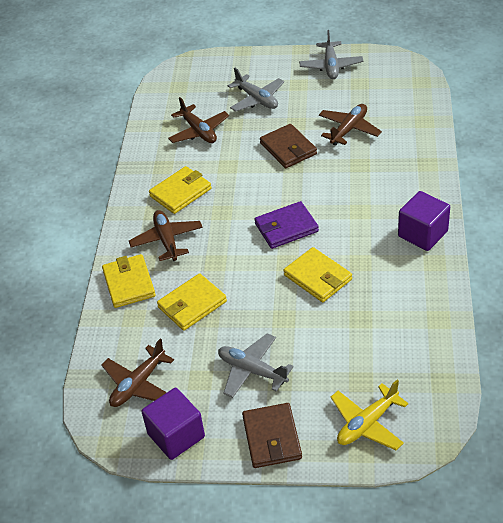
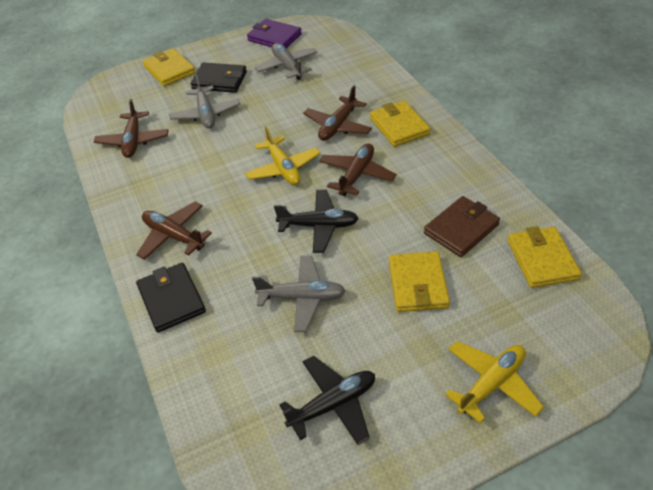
black plane: none = 0 -> [274,190,359,253] [279,356,375,445] = 2
black wallet: none = 0 -> [136,263,206,333] [191,62,247,93] = 2
brown wallet: [242,403,302,468] [260,124,317,168] = 2 -> [424,196,500,257] = 1
purple cube: [142,388,205,460] [398,191,450,251] = 2 -> none = 0
yellow plane: [331,380,408,450] = 1 -> [245,126,321,185] [445,341,544,423] = 2

